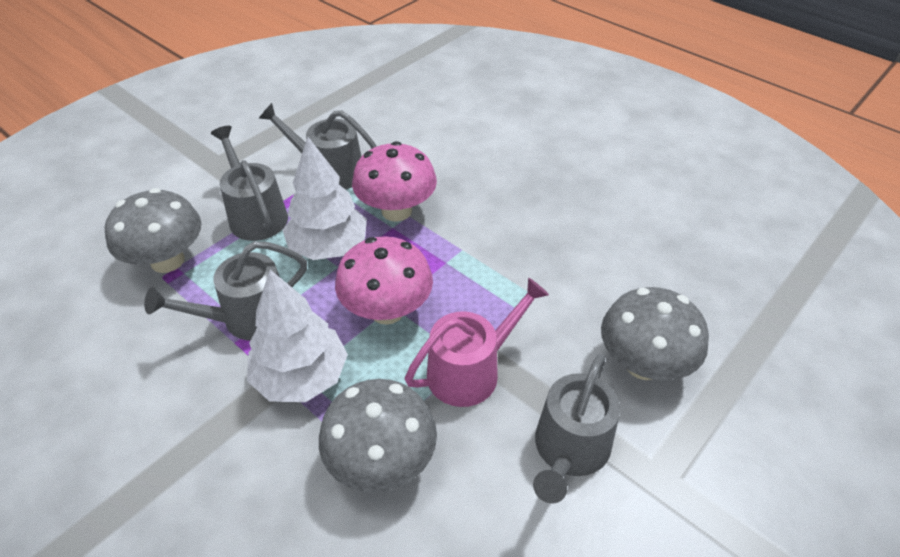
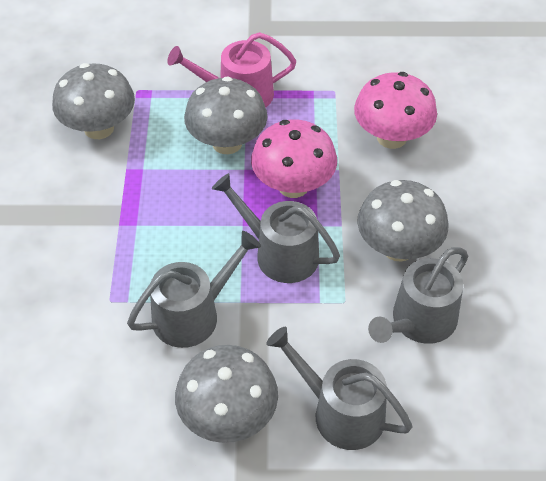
grey mushroom: [105,188,201,273] [319,379,437,493] [601,287,709,381] = 3 -> [52,63,135,139] [175,345,278,443] [184,77,267,154] [357,180,448,262] = 4
white tree: [247,270,348,402] [283,137,367,260] = 2 -> none = 0

